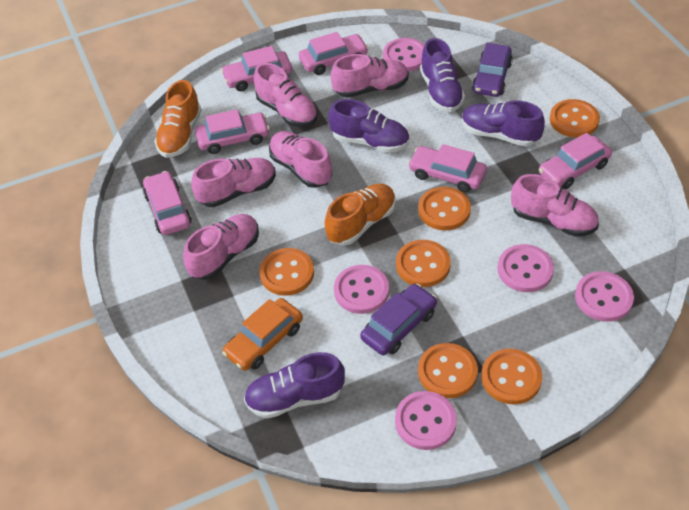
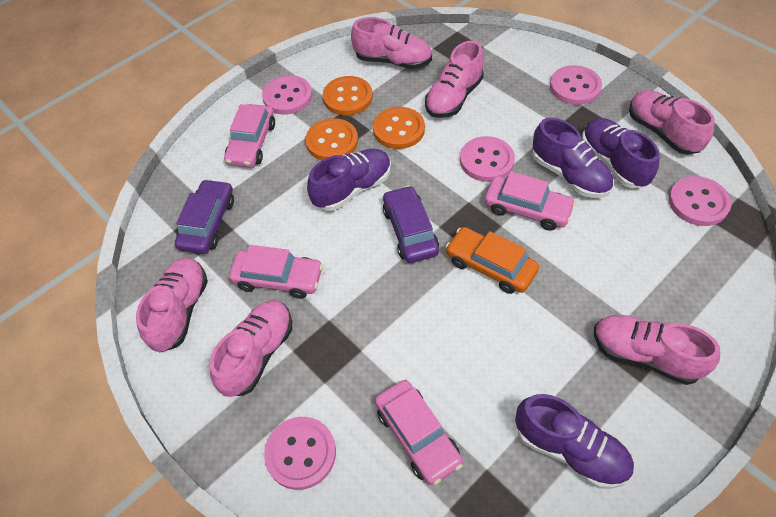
orange button: [259,248,314,296] [396,240,451,287] [418,187,471,230] [418,343,478,398] [481,349,542,404] [550,99,600,138] = 6 -> [305,118,358,160] [323,76,373,116] [373,107,425,149] = 3
orange shoe: [154,80,201,158] [325,184,396,245] = 2 -> none = 0
pink car: [143,171,191,235] [195,109,270,154] [221,46,292,91] [299,32,368,75] [408,144,487,193] [539,133,612,189] = 6 -> [224,104,275,168] [229,245,323,299] [375,380,463,485] [485,171,576,231] = 4

